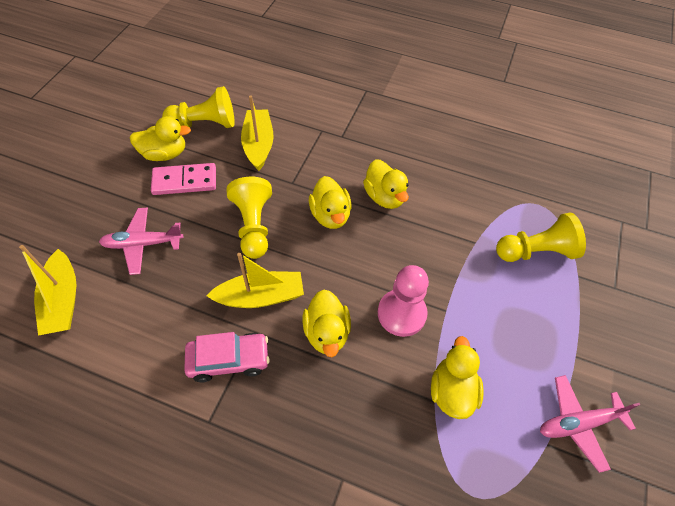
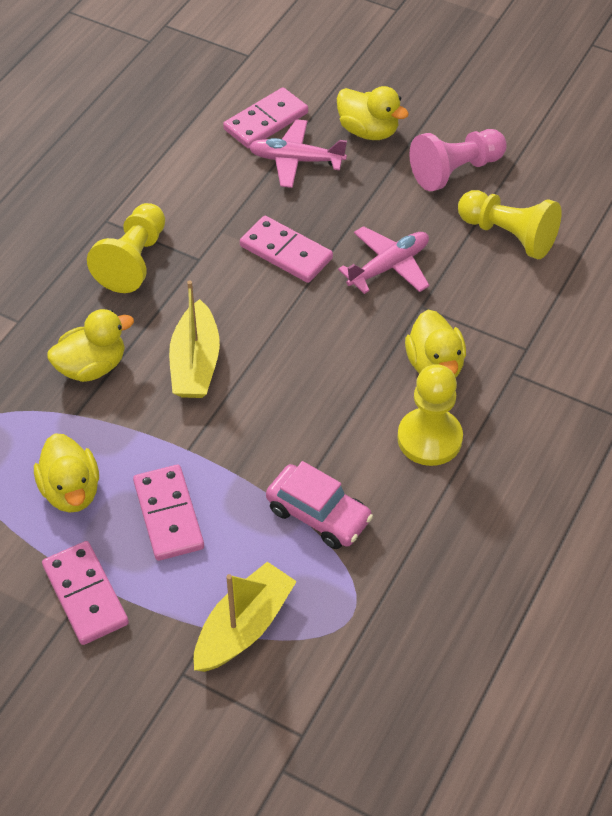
pink domino: [151,163,216,195] = 1 -> [42,541,129,645] [133,465,204,561] [223,87,308,149] [240,216,333,283] = 4
yellow boat: [19,245,76,336] [206,253,304,308] [241,95,274,171] = 3 -> [169,281,220,398] [194,562,297,672] = 2
yellow duck: [130,116,191,161] [303,290,351,357] [309,176,352,229] [363,159,409,209] [431,336,484,419] = 5 -> [34,433,99,513] [47,309,134,382] [337,86,409,140] [405,310,466,378] = 4

